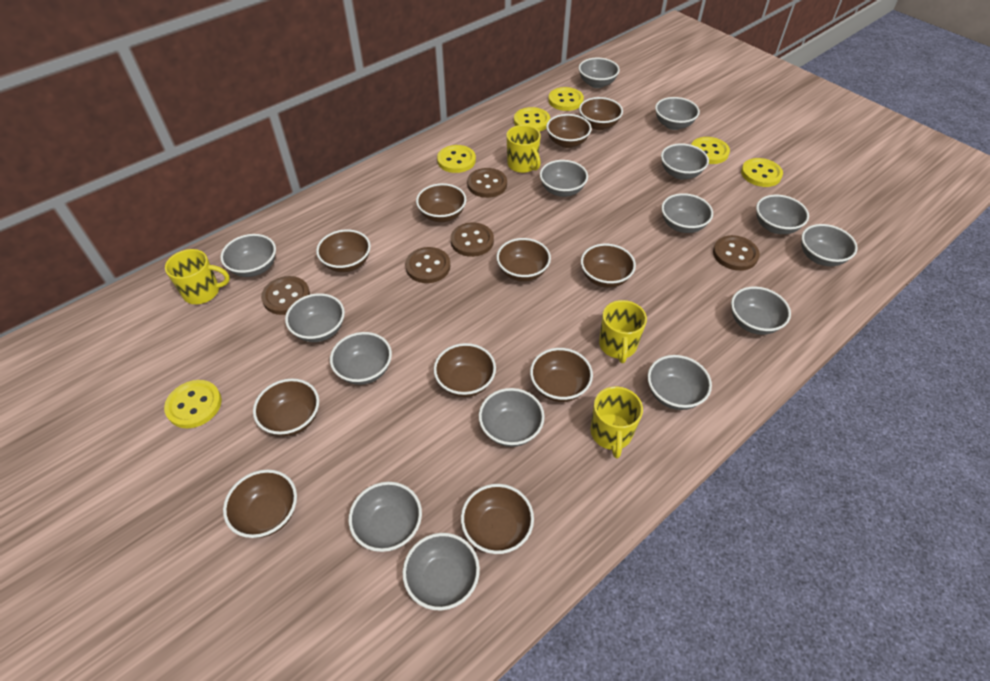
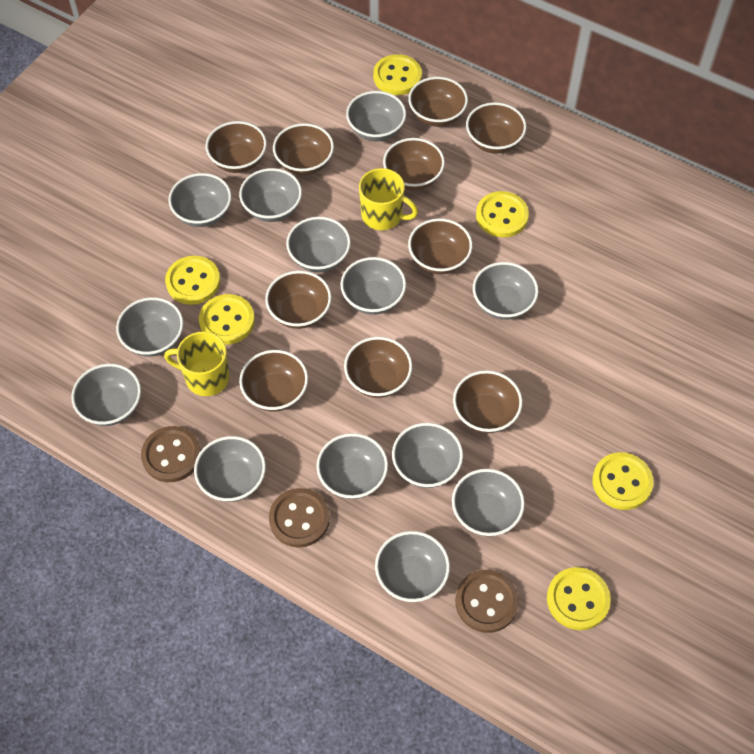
brown bowl: [223,469,297,538] [253,378,319,436] [316,229,371,272] [416,183,466,222] [434,343,496,397] [461,484,534,554] [496,238,551,282] [530,348,593,402] [546,114,592,148] [579,97,623,130] [581,244,636,288] = 11 -> [206,121,267,173] [239,350,308,412] [265,271,332,329] [273,123,334,175] [344,337,412,398] [383,138,445,190] [408,77,468,127] [408,218,473,274] [453,370,523,433] [466,102,526,154] = 10
brown button: [261,276,310,315] [405,247,450,283] [451,222,494,257] [467,168,507,198] [713,235,760,271] = 5 -> [141,426,201,482] [269,488,330,548] [455,570,519,633] = 3
grey bowl: [220,234,276,277] [285,293,345,342] [330,332,392,385] [348,482,422,552] [402,533,480,611] [479,388,545,447] [540,160,588,197] [579,58,620,88] [648,355,712,410] [655,97,700,130] [661,143,709,180] [661,193,713,233] [731,286,791,335] [756,195,809,234] [801,224,858,266] = 15 -> [71,364,141,426] [116,297,184,357] [168,173,232,227] [194,436,266,502] [239,168,302,222] [286,217,351,272] [316,433,388,499] [340,257,406,315] [346,91,406,141] [375,531,450,602] [392,423,463,488] [452,469,525,536] [473,262,539,320] = 13
yellow mug: [165,249,230,304] [506,125,541,173] [591,386,643,458] [599,300,647,363] = 4 -> [164,331,230,396] [359,168,418,230] = 2

